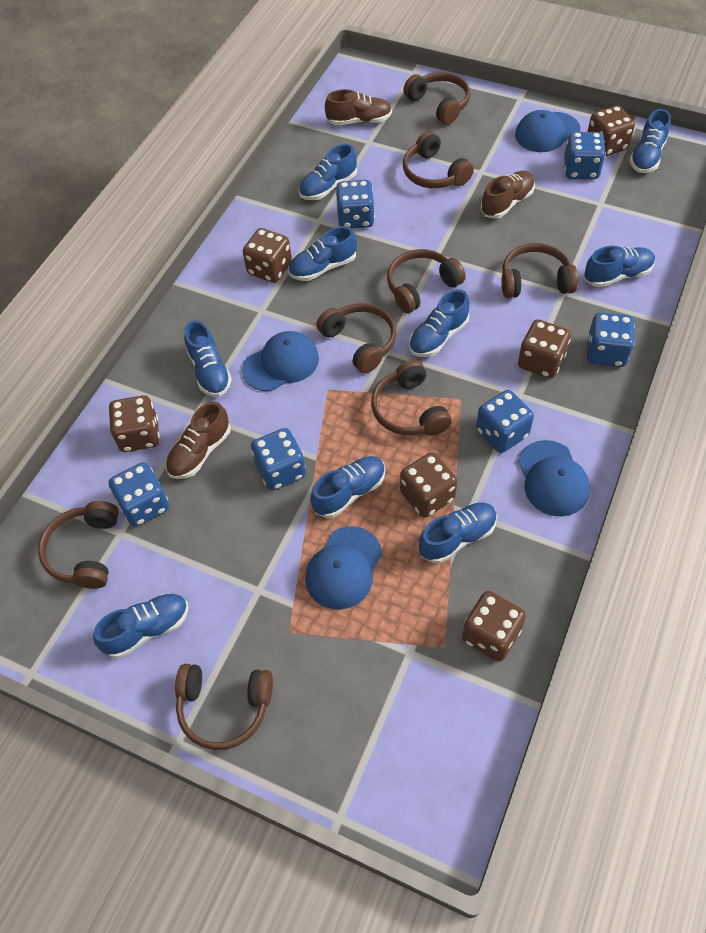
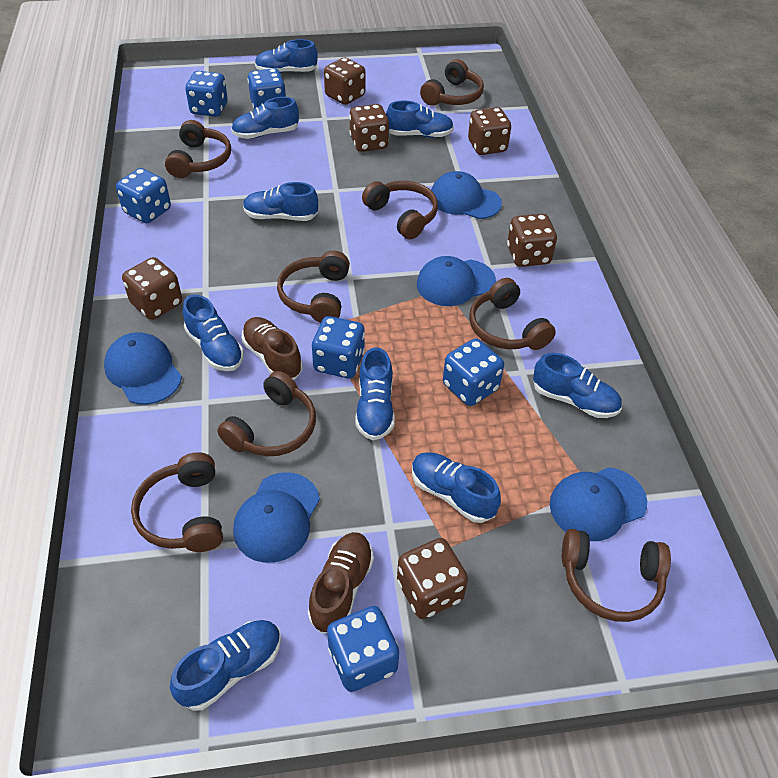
blue cap: [242,331,319,391] [305,526,382,610] [515,110,580,152] [518,440,590,517] = 4 -> [104,332,182,405] [233,472,320,563] [417,256,496,306] [431,171,502,219] [550,467,647,541] = 5
brown shoe: [166,402,231,479] [325,89,392,125] [481,171,535,219] = 3 -> [241,317,303,380] [308,532,374,634] = 2

